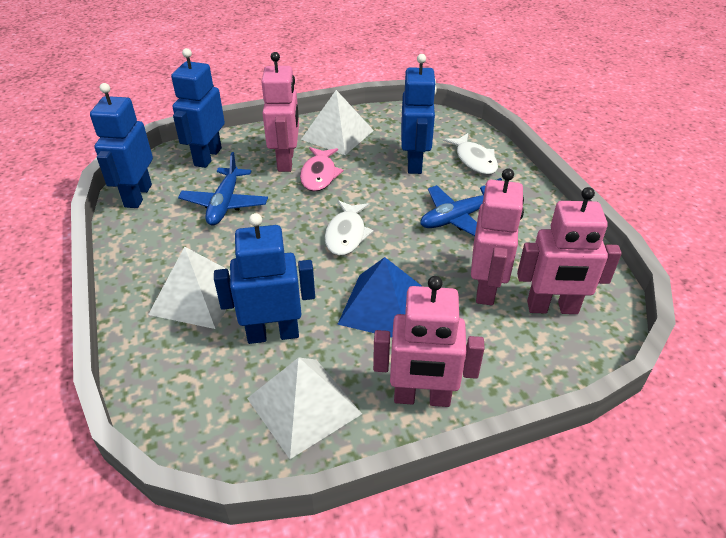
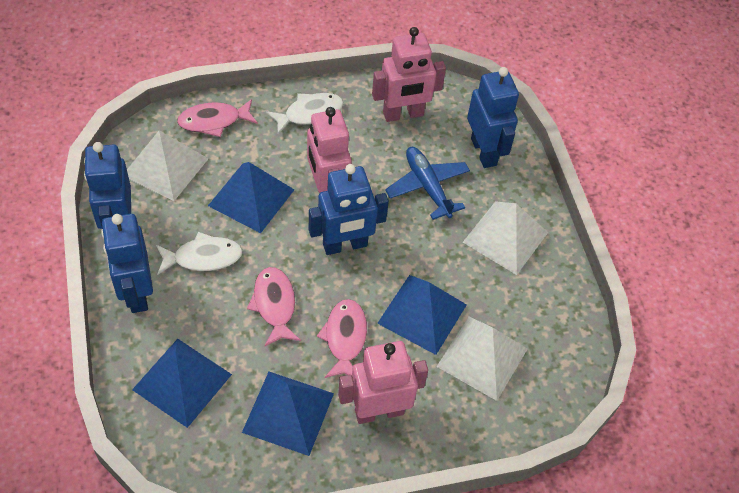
blue plane: [178,152,268,226] [420,178,502,236] = 2 -> [385,147,470,220] = 1
blue pyramid: [337,257,423,337] = 1 -> [132,339,232,428] [208,162,294,233] [242,372,334,456] [377,275,467,355] = 4
pink fish: [300,147,344,191] = 1 -> [177,99,258,137] [247,267,301,346] [317,299,367,378] = 3
pink robot: [261,52,299,172] [373,276,485,407] [471,168,524,306] [517,187,622,314] = 4 -> [307,107,352,193] [338,341,428,424] [372,27,446,122] = 3

